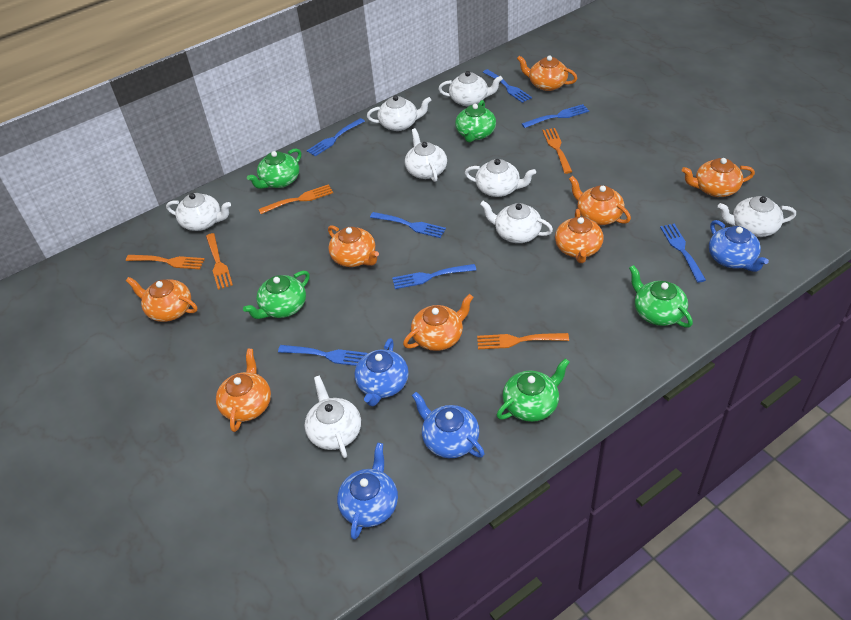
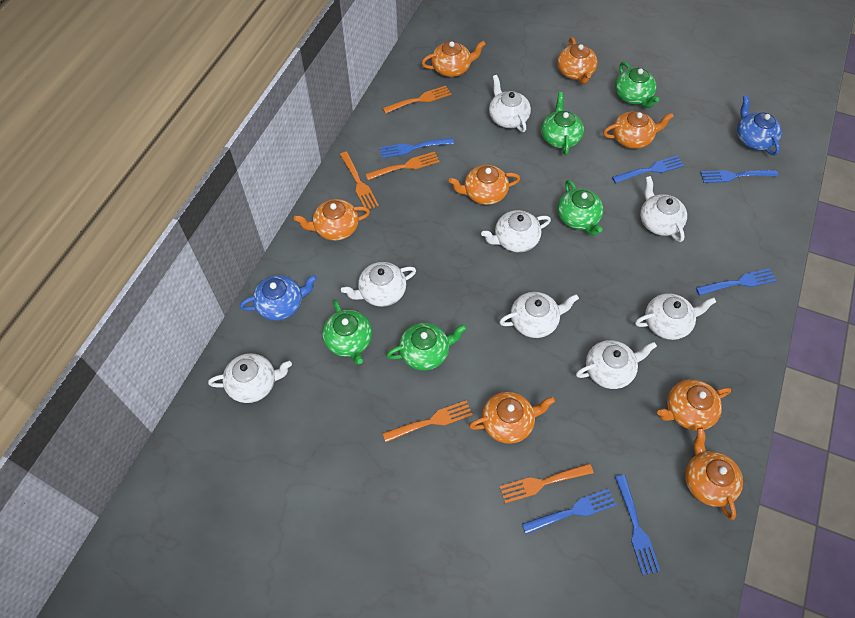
blue fork: [278,345,368,366] [307,118,365,156] [370,212,446,238] [392,264,476,289] [483,69,532,103] [522,104,589,128] [660,224,706,283] = 7 -> [379,138,454,158] [522,489,616,534] [612,156,684,183] [615,475,660,575] [696,268,777,295] [700,170,778,183] = 6
blue teapot: [337,443,398,540] [355,338,409,406] [412,392,485,458] [709,220,769,272] = 4 -> [240,275,317,321] [737,95,782,155] = 2

